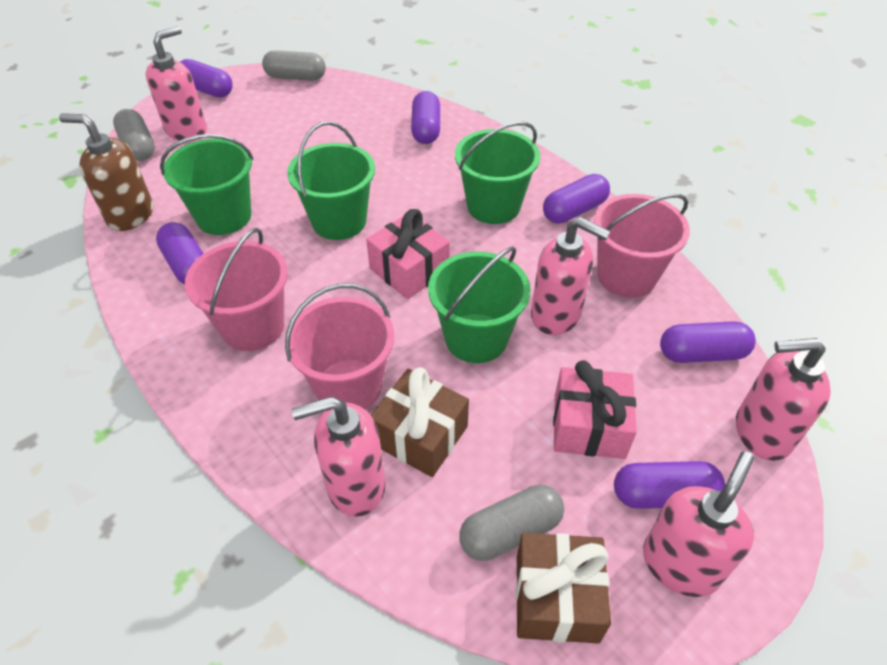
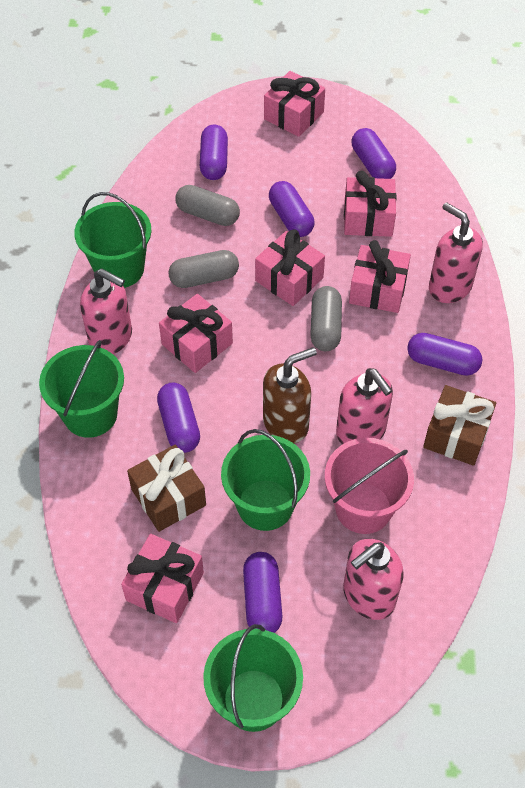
pink bucket: [185,228,288,351] [285,283,394,409] [594,194,690,298] = 3 -> [325,438,414,534] = 1
pink gift: [366,209,450,299] [553,360,637,459] = 2 -> [121,534,204,623] [159,294,233,373] [255,229,325,306] [264,71,325,137] [344,171,396,237] [349,240,411,313] = 6
pink soap dispenser: [146,26,207,141] [292,396,386,517] [531,217,610,335] [643,451,754,597] [736,338,831,461] = 5 -> [80,268,132,354] [336,368,393,444] [343,539,404,620] [429,202,483,303] = 4

